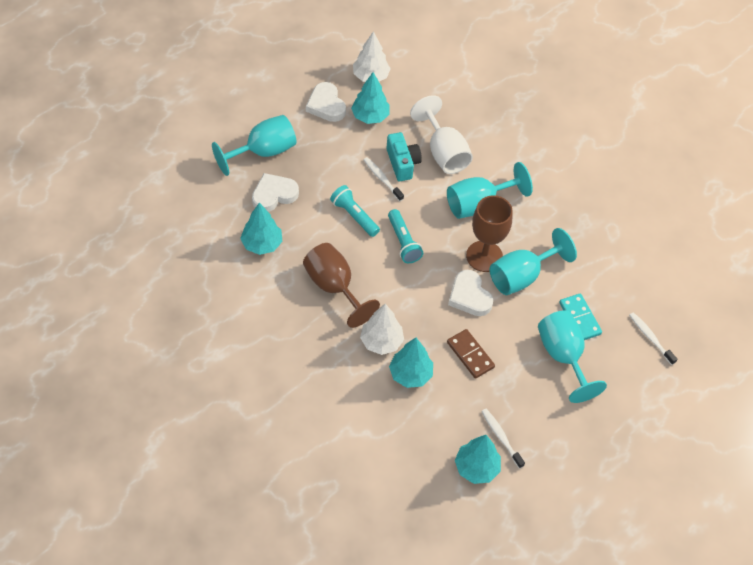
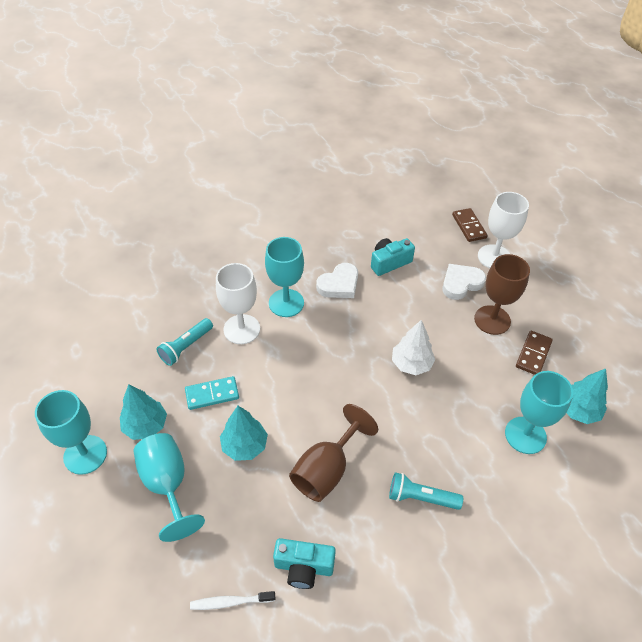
brown domino: [447,329,495,379] = 1 -> [452,208,488,242] [516,331,553,375] = 2
turquoise camera: [386,132,422,181] = 1 -> [273,538,336,589] [371,238,415,276] = 2
turquoise tree: [240,203,283,255] [351,72,390,124] [389,338,433,388] [455,435,501,484] = 4 -> [120,384,167,440] [220,406,268,461] [566,369,608,424] = 3
white goblet: [410,95,473,174] = 1 -> [216,263,260,344] [478,192,529,268] = 2
white heart: [252,173,299,212] [306,82,346,122] [448,270,493,316] = 3 -> [316,263,358,298] [442,264,486,300] = 2
white toothbrush: [364,157,404,201] [481,409,525,469] [629,312,677,365] = 3 -> [190,591,275,610] = 1
white tree: [353,31,391,82] [360,304,404,355] = 2 -> [392,320,435,375] = 1

